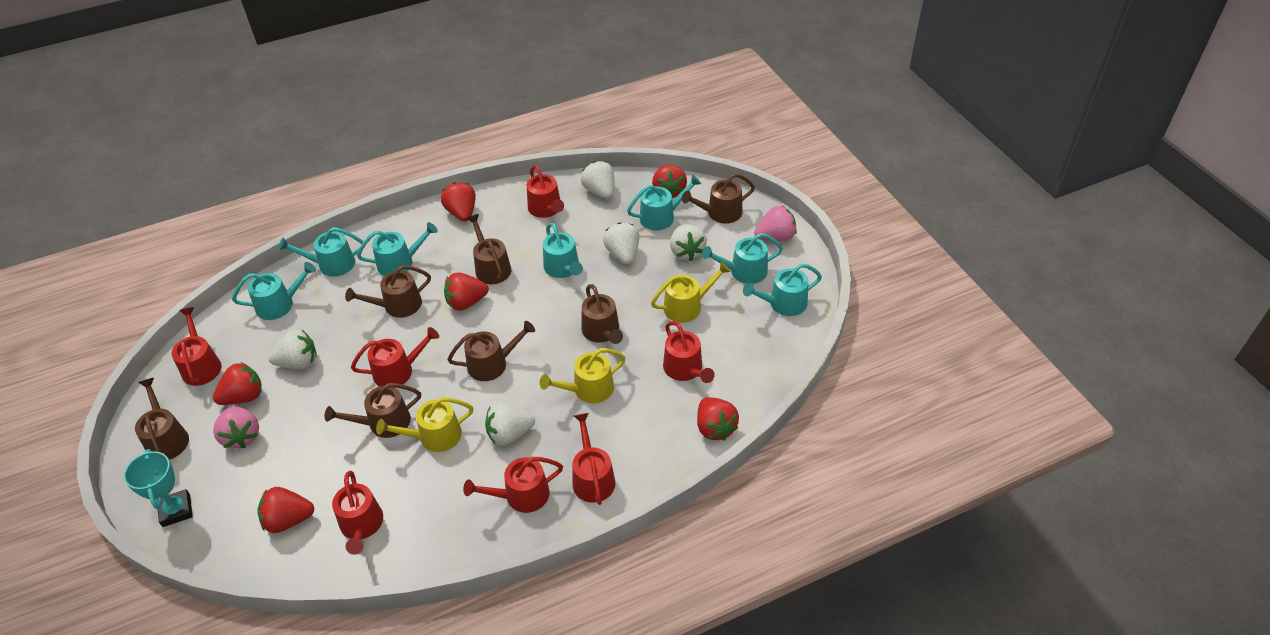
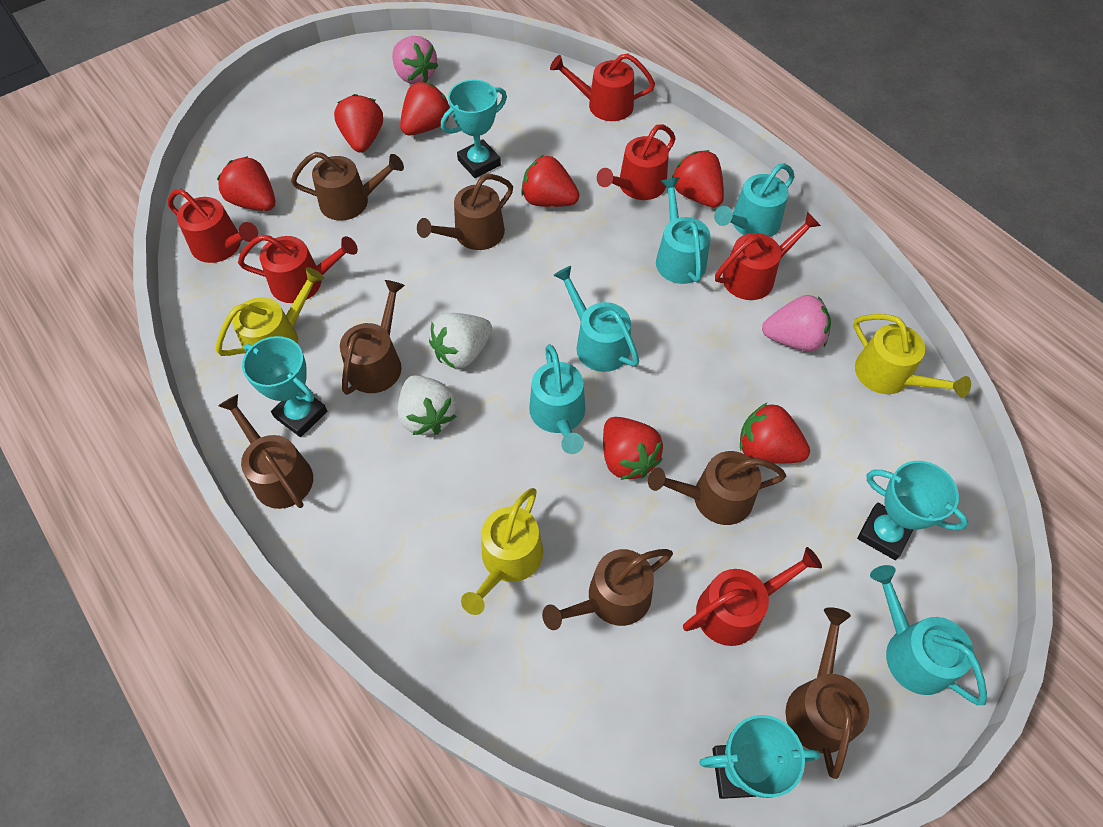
red strawberry: [213,362,262,405] [257,487,314,533] [441,182,476,221] [444,273,489,311] [652,165,687,198] [697,397,739,441] = 6 -> [217,156,275,211] [334,94,383,153] [400,82,450,135] [521,155,580,207] [603,417,663,480] [672,150,724,207] [740,402,810,464] = 7
red watering can: [172,307,222,386] [332,471,383,555] [351,327,439,388] [463,457,563,513] [527,165,564,218] [572,413,616,505] [663,321,714,383] = 7 -> [168,189,258,263] [238,235,358,303] [550,53,655,121] [597,124,676,200] [683,547,822,646] [715,212,821,300] = 6
turquoise trophy: [124,449,193,527] = 1 -> [242,336,327,437] [441,80,507,178] [699,715,821,799] [857,461,968,560] = 4
turquoise watering can: [232,262,316,320] [278,227,365,277] [357,222,438,276] [543,223,583,278] [627,175,701,231] [702,233,783,284] [743,264,822,316] = 7 -> [529,344,585,454] [553,266,639,372] [656,177,711,284] [714,163,794,237] [870,565,987,705] = 5
white strawberry: [268,330,317,369] [485,403,535,446] [581,161,614,199] [603,222,639,264] [670,224,707,261] = 5 -> [397,375,456,435] [429,313,492,369] = 2

